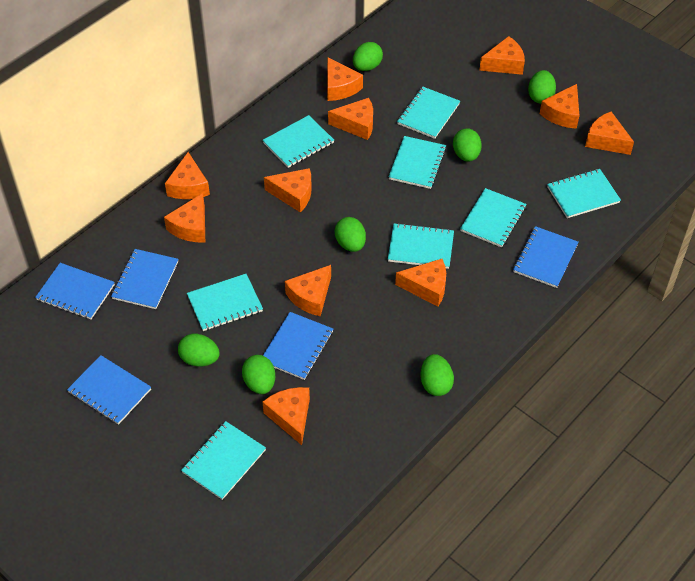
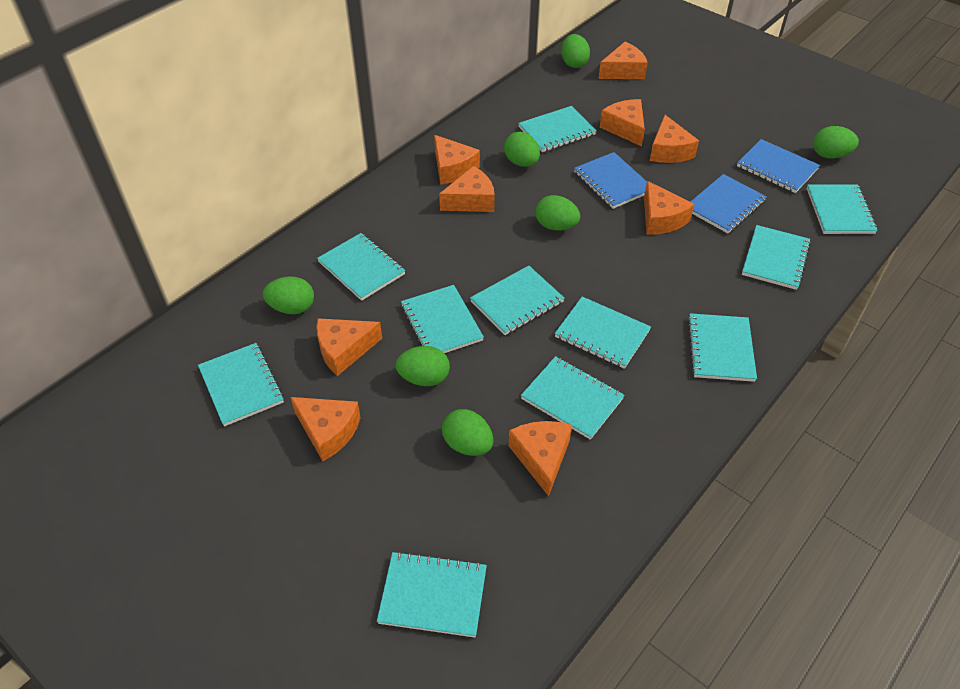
blue notebook: [35,263,115,319] [67,355,151,425] [111,249,178,309] [263,312,333,380] [513,226,579,288] = 5 -> [574,152,647,209] [690,174,767,233] [737,139,820,193] = 3
orange cheese: [164,193,205,242] [165,152,210,199] [263,387,310,445] [264,168,312,213] [285,265,331,316] [327,57,363,101] [328,98,373,140] [395,259,446,307] [479,36,525,75] [540,84,580,129] [585,112,634,155] = 11 -> [291,397,361,461] [316,318,382,376] [434,135,480,185] [439,166,495,212] [509,421,572,496] [599,42,648,79] [600,99,645,147] [644,181,694,235] [650,115,699,163] = 9
turquoise notebook: [181,421,266,500] [187,274,263,331] [263,115,334,168] [388,136,446,189] [388,223,454,269] [397,87,460,139] [460,188,527,247] [547,169,621,218] = 8 -> [198,343,284,427] [317,233,405,301] [377,551,487,638] [401,285,484,353] [470,266,565,335] [518,106,596,152] [521,356,625,440] [555,297,651,369] [687,313,757,382] [742,225,811,290] [807,184,878,234] = 11

